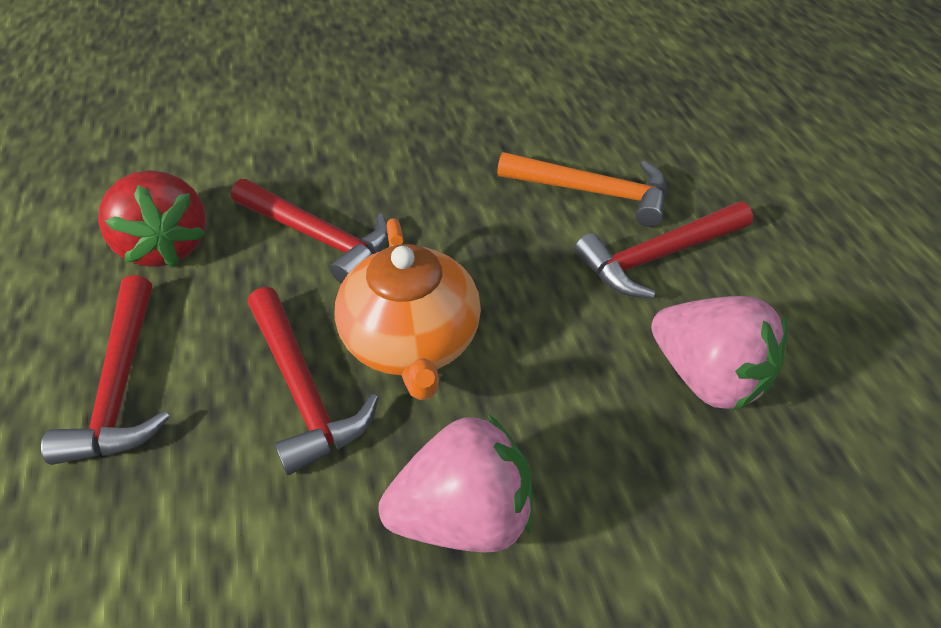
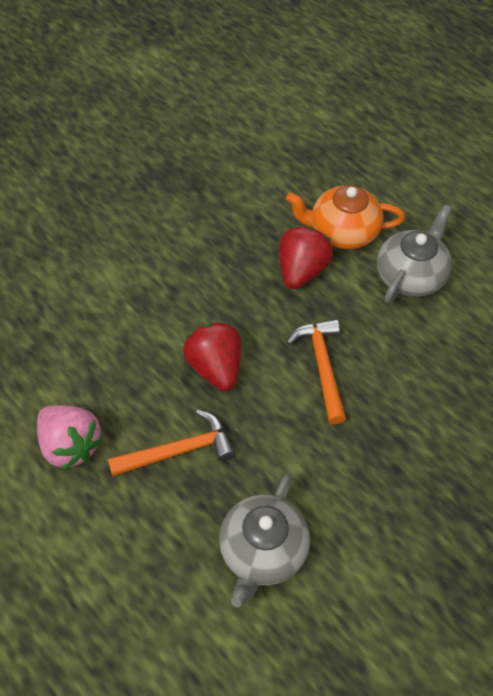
grey teapot: none = 0 -> [219,473,310,607] [377,205,452,304] = 2
orange hammer: [497,152,667,227] = 1 -> [108,410,235,476] [287,319,346,424] = 2
pink strawberry: [379,414,533,553] [651,296,787,411] = 2 -> [37,405,103,470] = 1
red hammer: [41,275,170,465] [231,179,388,284] [248,287,379,475] [574,202,753,299] = 4 -> none = 0
red strawberry: [98,170,206,267] = 1 -> [183,322,241,391] [279,226,333,289] = 2

